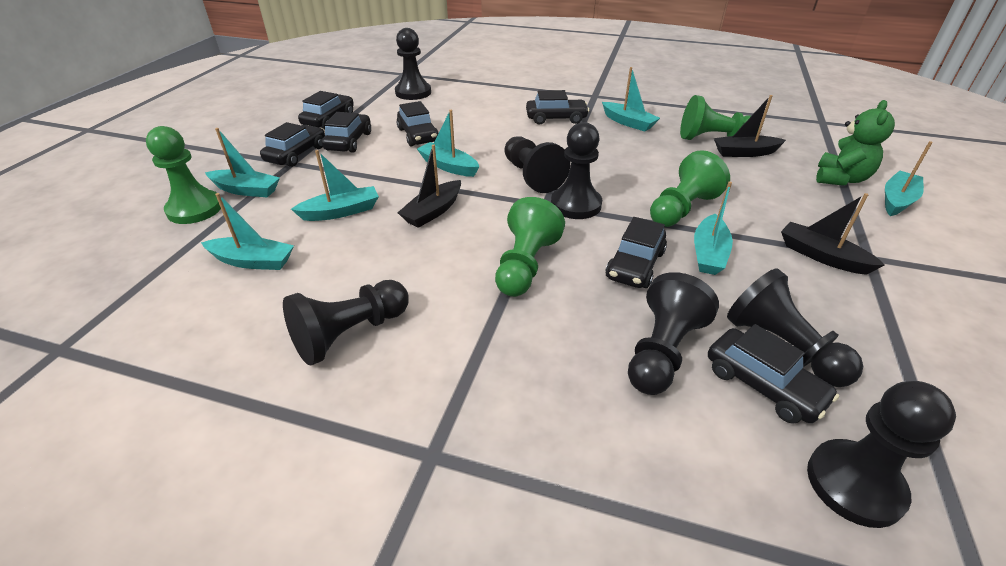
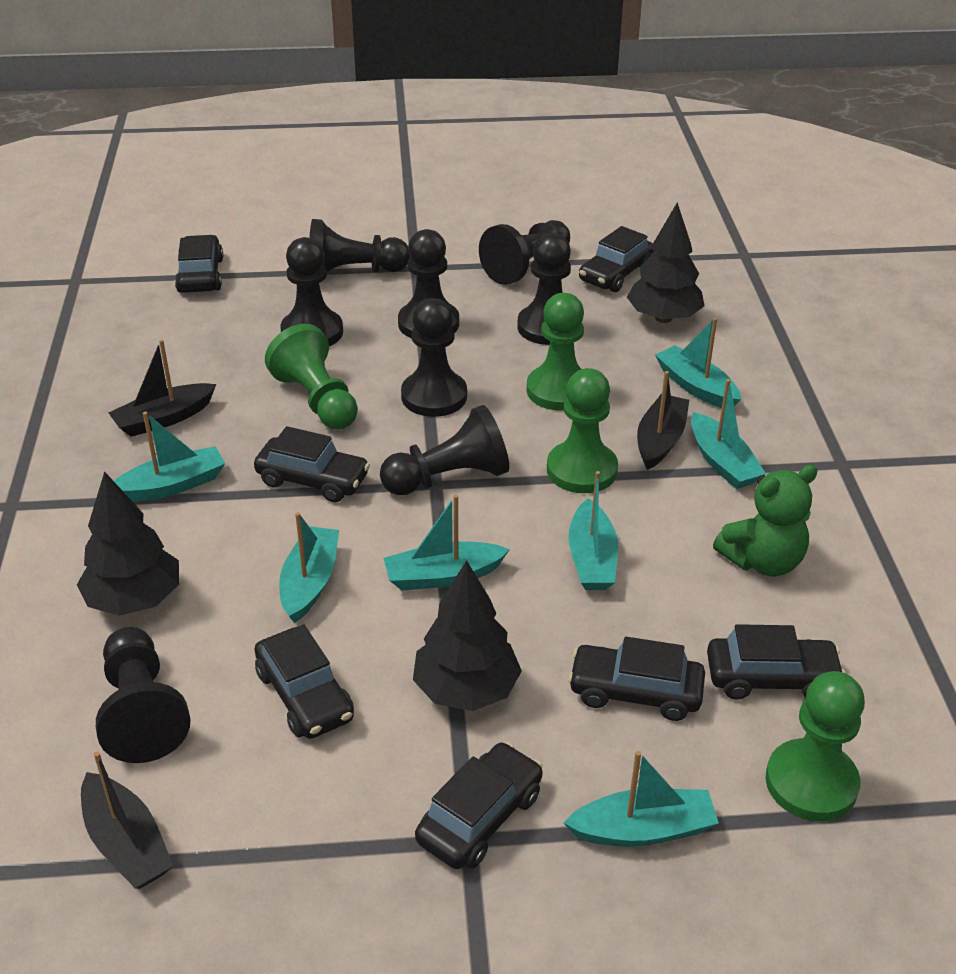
black pawn: [283,280,409,365] [395,28,431,100] [504,136,570,193] [551,122,602,219] [628,272,719,395] [727,268,863,387] [807,381,956,528] = 7 -> [96,627,191,763] [280,237,343,346] [309,219,410,272] [380,405,509,495] [398,229,459,339] [401,298,467,417] [479,220,570,285] [517,233,571,345] = 8
black tree: none = 0 -> [77,471,179,616] [413,560,522,711] [627,202,705,323] = 3

